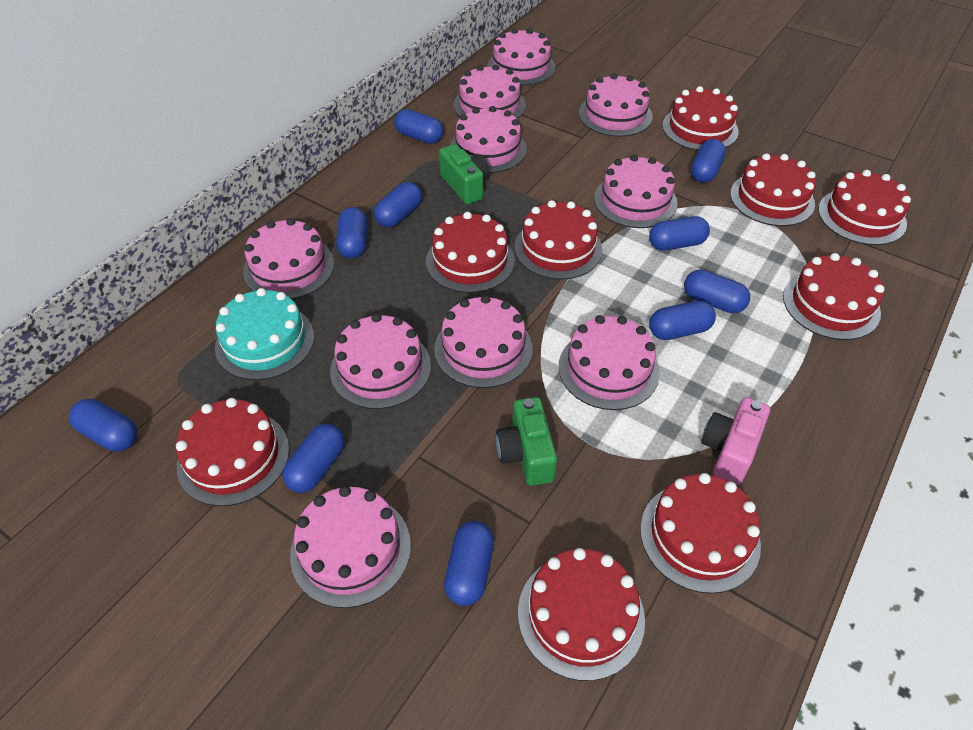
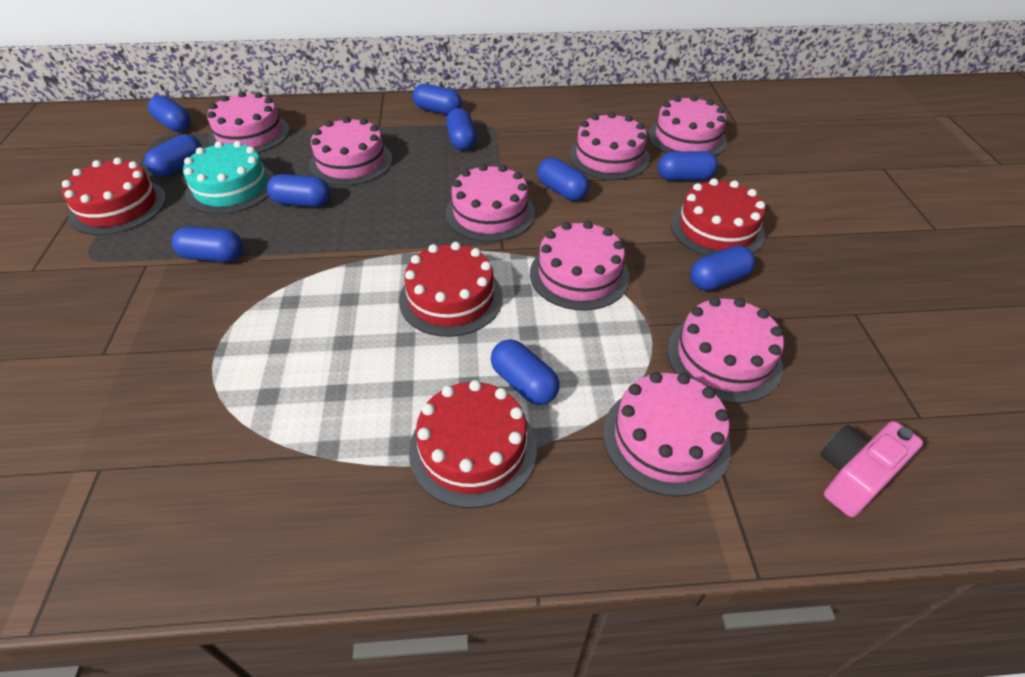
green camera: [439,144,490,204] [496,397,557,486] = 2 -> none = 0
pink cake: [243,218,334,299] [290,486,411,608] [330,314,431,409] [434,295,533,388] [450,106,527,173] [454,64,526,119] [487,28,556,85] [559,315,660,410] [579,73,653,137] [594,155,678,228] = 10 -> [207,91,289,153] [309,117,392,186] [445,164,535,242] [530,221,630,311] [569,112,650,180] [603,372,731,497] [648,95,727,156] [667,297,784,404] = 8
red cake: [176,398,289,506] [426,212,515,293] [515,200,602,280] [518,548,645,681] [640,473,761,594] [662,86,739,151] [730,153,816,226] [783,253,885,340] [818,170,911,245] = 9 -> [62,157,166,235] [399,242,503,337] [409,380,537,508] [671,178,765,256] = 4

